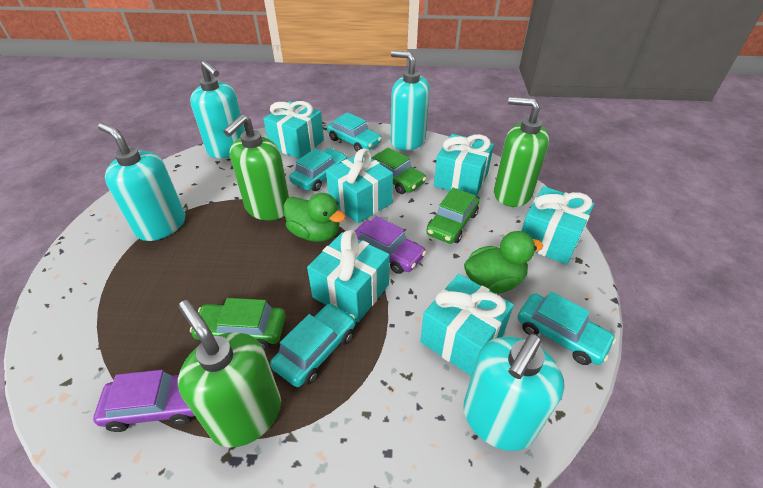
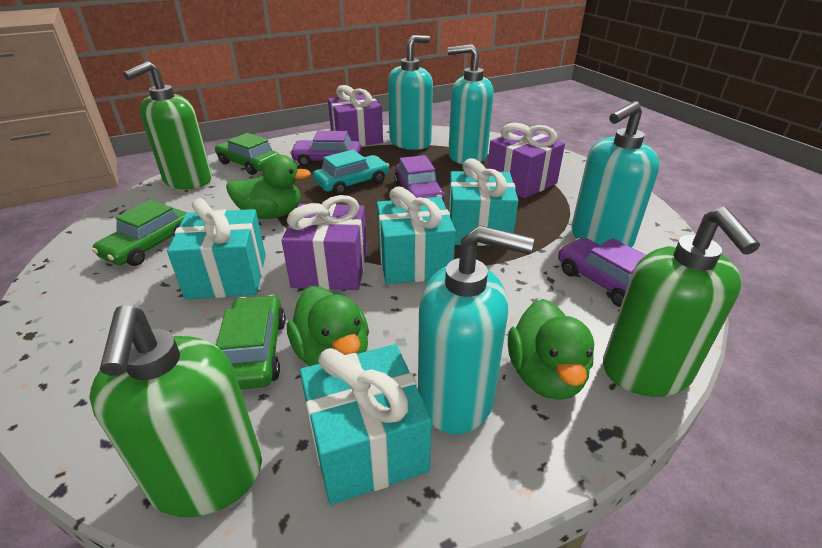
green duck: [284,193,346,242] [464,231,543,294] = 2 -> [226,154,311,219] [287,286,369,366] [508,299,594,400] = 3
purple car: [93,370,195,432] [354,216,426,274] = 2 -> [290,131,361,166] [394,155,445,201] [558,238,646,307] = 3
purple gift: none = 0 -> [282,195,367,290] [328,85,383,146] [487,123,565,198] = 3
turquoise car: [270,303,356,387] [289,148,347,191] [327,112,382,152] [518,292,616,365] = 4 -> [313,150,389,195] = 1
turquoise gift: [263,101,324,159] [307,230,390,322] [326,148,393,223] [420,274,514,376] [434,134,494,196] [522,186,594,265] = 6 -> [167,198,266,300] [300,344,432,505] [377,187,456,284] [448,158,518,246] = 4

